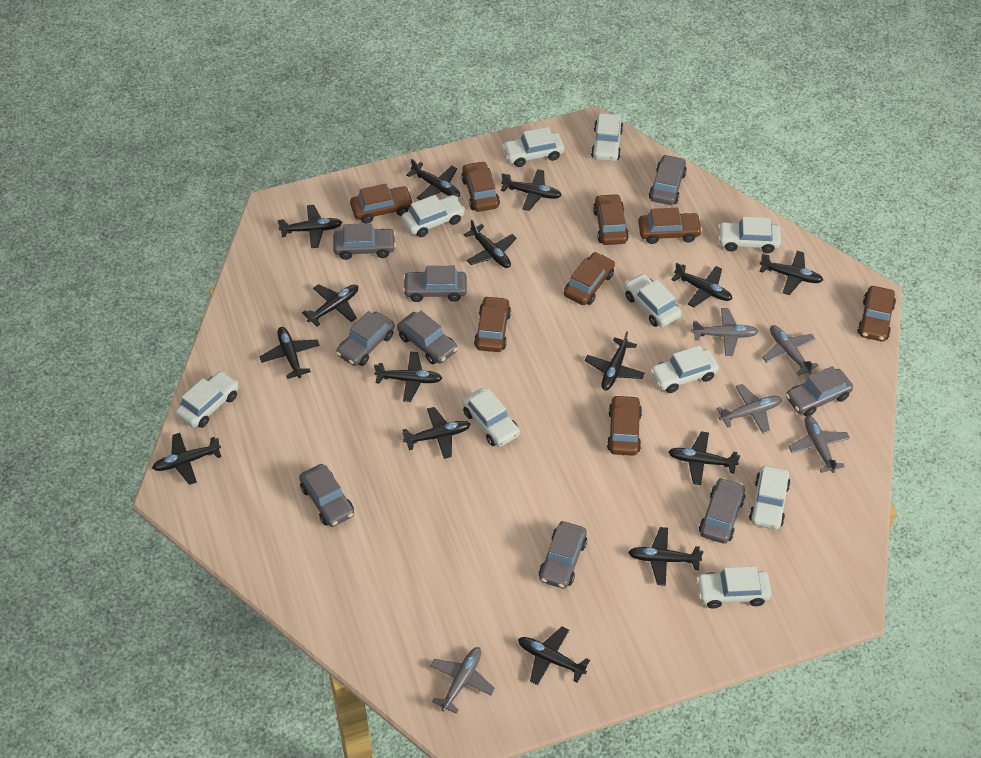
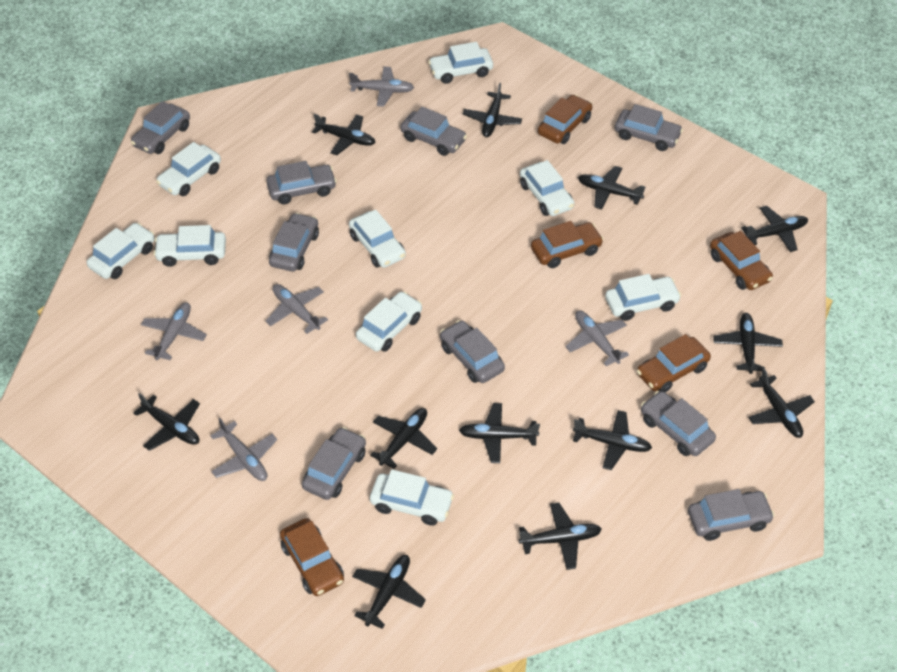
black plane: [152,433,221,485] [260,327,320,379] [277,205,342,248] [302,284,358,327] [374,352,442,402] [403,407,470,459] [406,159,460,200] [464,220,517,268] [501,169,562,211] [518,626,590,685] [585,331,645,391] [628,527,704,586] [668,431,740,485] [671,262,732,307] [759,251,823,295] = 15 -> [133,393,200,451] [312,114,376,155] [352,555,426,629] [370,408,437,469] [459,403,540,463] [463,83,522,137] [519,503,602,570] [573,410,652,470] [578,166,645,209] [713,313,783,374] [741,206,808,252] [748,368,815,438] = 12
brown car: [350,184,414,223] [461,161,500,212] [474,296,511,352] [564,252,615,305] [593,194,629,245] [607,395,642,456] [638,208,702,244] [857,286,896,341] = 8 -> [280,518,344,596] [531,221,603,268] [538,95,592,144] [637,334,711,392] [710,231,773,290] = 5
white car: [175,371,239,428] [402,195,465,237] [462,388,520,447] [502,127,564,167] [591,113,623,161] [624,273,681,327] [650,346,719,393] [696,566,771,609] [718,217,781,253] [749,465,791,530] = 10 -> [87,223,155,279] [153,225,226,267] [156,142,221,196] [349,210,406,268] [356,291,422,352] [370,469,454,526] [428,42,493,84] [520,160,574,216] [605,274,681,321] = 9

